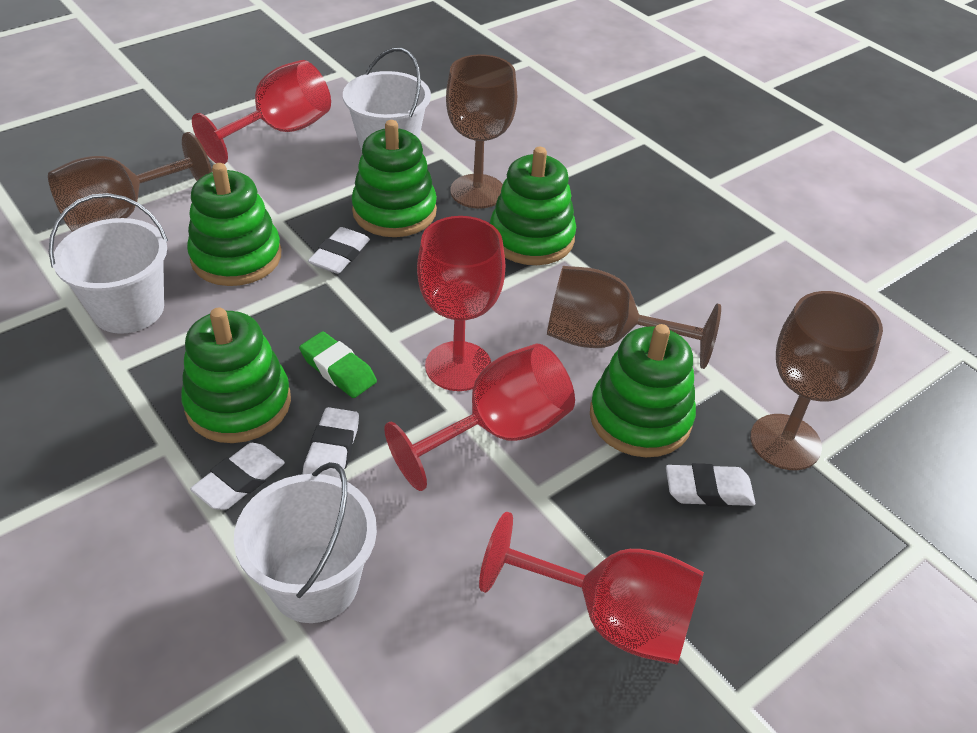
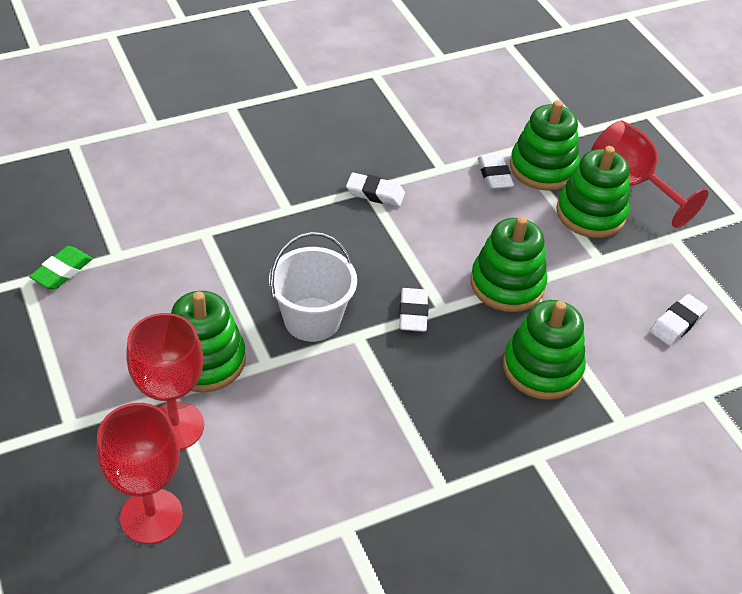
brown goblet: [48,132,212,232] [446,54,517,208] [547,266,721,369] [750,291,883,470] = 4 -> none = 0
red goblet: [192,60,331,164] [384,344,575,491] [417,216,505,391] [479,512,704,665] = 4 -> [97,403,183,544] [126,313,204,450] [591,121,708,228] = 3
white bucket: [49,193,168,334] [234,462,377,623] [343,48,431,151] = 3 -> [269,232,357,342] = 1

